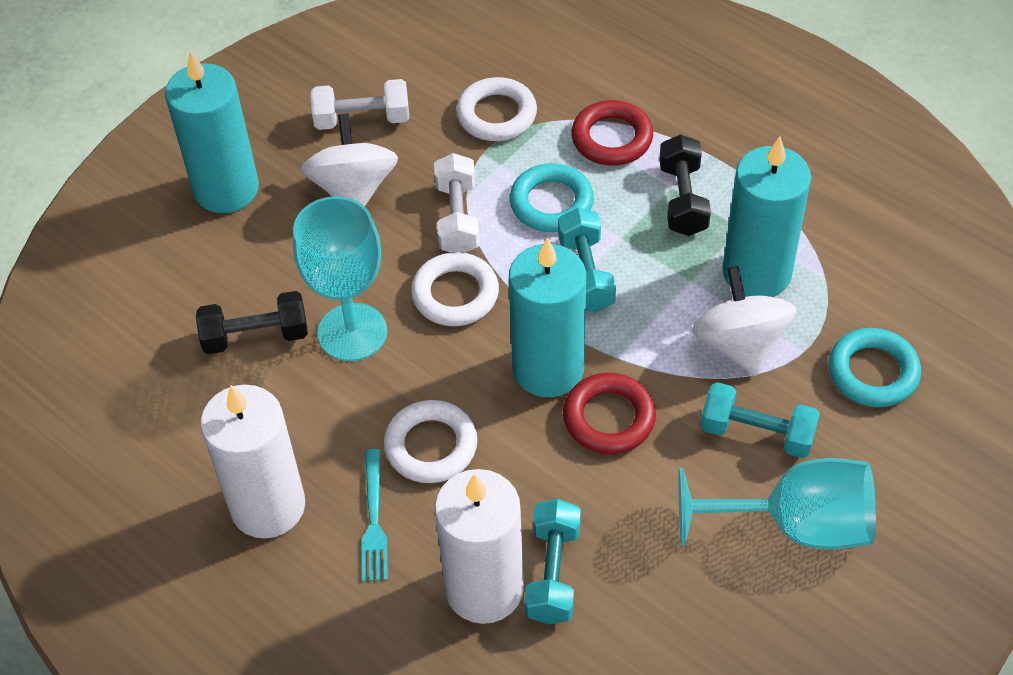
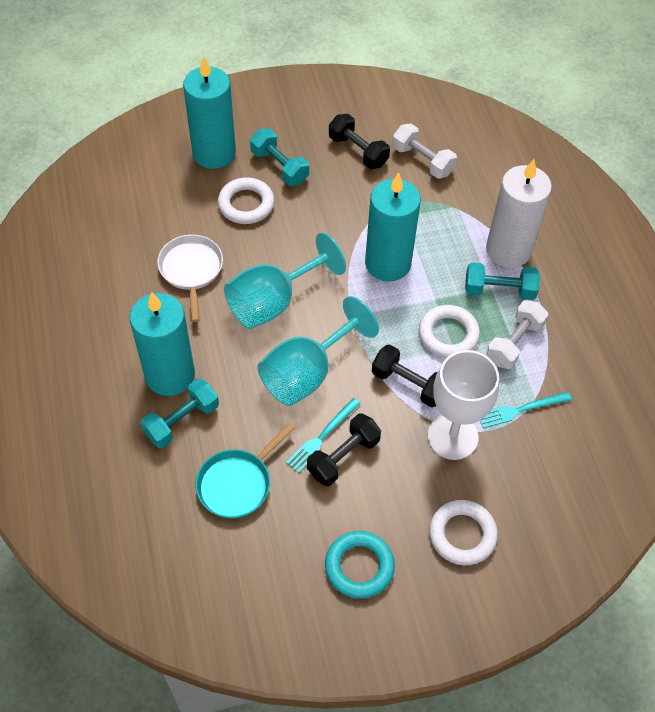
black dumbbell: [196,291,308,354] [659,135,711,236] = 2 -> [307,414,381,486] [329,114,390,169] [372,344,438,407] = 3
red ring: [563,373,656,454] [571,100,653,166] = 2 -> none = 0
turquoise fork: [362,449,388,582] = 1 -> [286,398,361,473] [480,392,572,428] = 2
turquoise pan: none = 0 -> [196,423,295,519] = 1
turquoise ring: [510,163,594,232] [828,328,921,407] = 2 -> [325,531,395,599] = 1
white candle: [200,384,305,538] [434,469,524,624] = 2 -> [486,159,552,268] = 1
white goblet: none = 0 -> [428,350,499,460] = 1
white pan: none = 0 -> [157,234,223,322] = 1
white spinning top: [301,113,398,206] [692,266,796,376] = 2 -> none = 0

